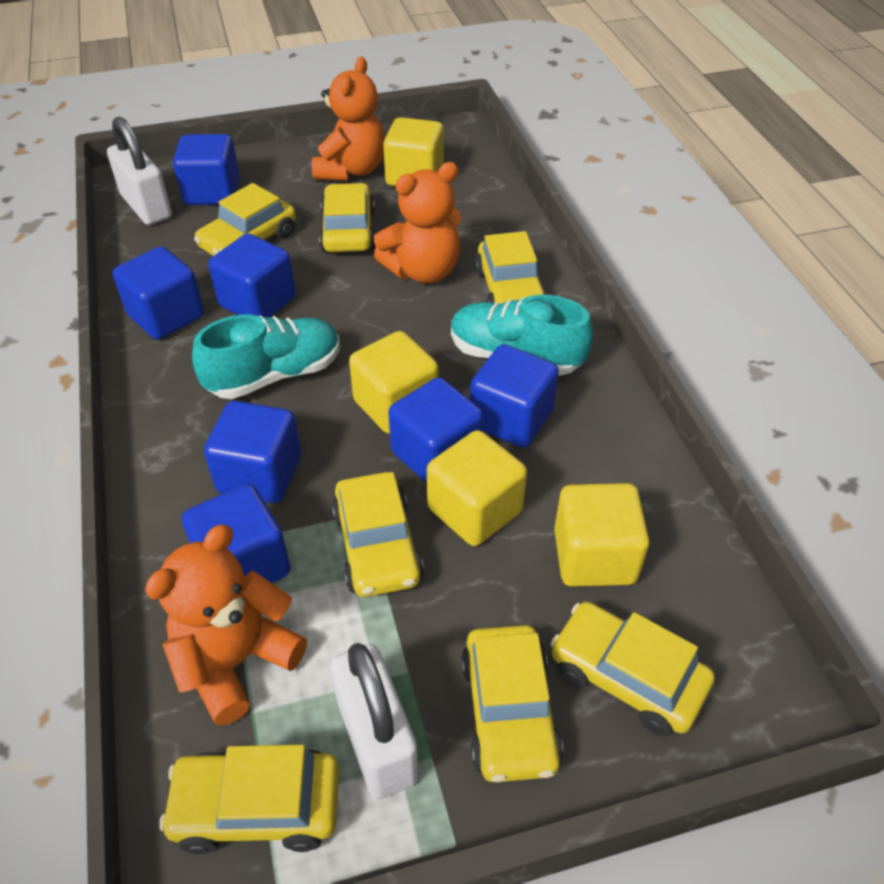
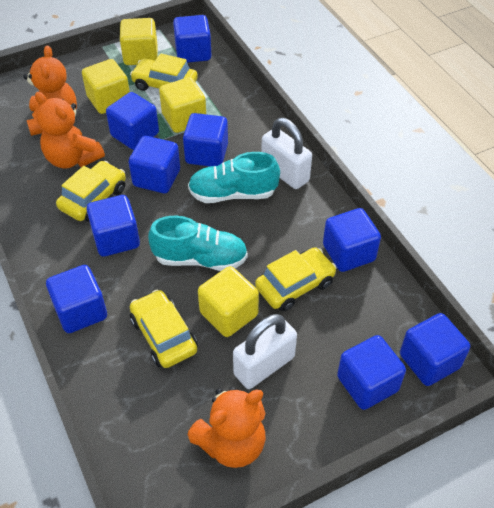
blue cube: [113,246,204,340] [173,134,240,205] [182,484,291,583] [204,401,301,503] [208,234,296,317] [389,377,484,483] [470,344,559,448] = 7 -> [46,265,107,333] [86,195,140,257] [106,92,159,150] [129,136,180,193] [173,15,212,63] [183,113,228,167] [323,208,381,272] [337,335,406,410] [400,313,470,386] = 9
yellow car: [159,745,339,854] [194,183,296,256] [319,183,375,252] [332,472,424,597] [461,625,563,782] [475,231,547,304] [550,601,715,736] = 7 -> [56,161,126,222] [130,53,198,91] [130,290,198,368] [255,247,337,311] = 4

